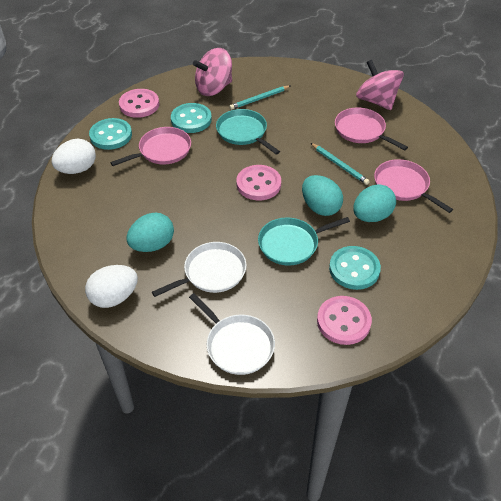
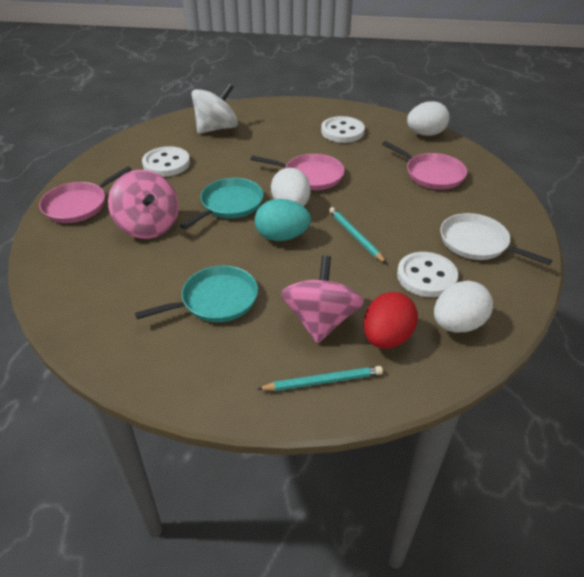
pink button: [119,89,159,118] [236,165,281,200] [317,296,372,345] = 3 -> none = 0
red egg: none = 0 -> [363,292,418,349] = 1
turquoise button: [89,118,132,150] [171,103,212,133] [329,246,381,290] = 3 -> none = 0
turquoise egg: [127,213,174,252] [302,175,343,216] [353,184,396,222] = 3 -> [255,199,311,241] = 1
white button: none = 0 -> [142,146,190,177] [321,116,365,143] [397,252,458,297] = 3
white egg: [52,139,96,174] [85,265,138,308] = 2 -> [271,168,310,206] [407,101,450,136] [434,281,493,333] = 3
white pan: [152,242,247,297] [189,293,275,375] = 2 -> [440,213,552,265] = 1
white spinning top: none = 0 -> [191,84,238,134] = 1

